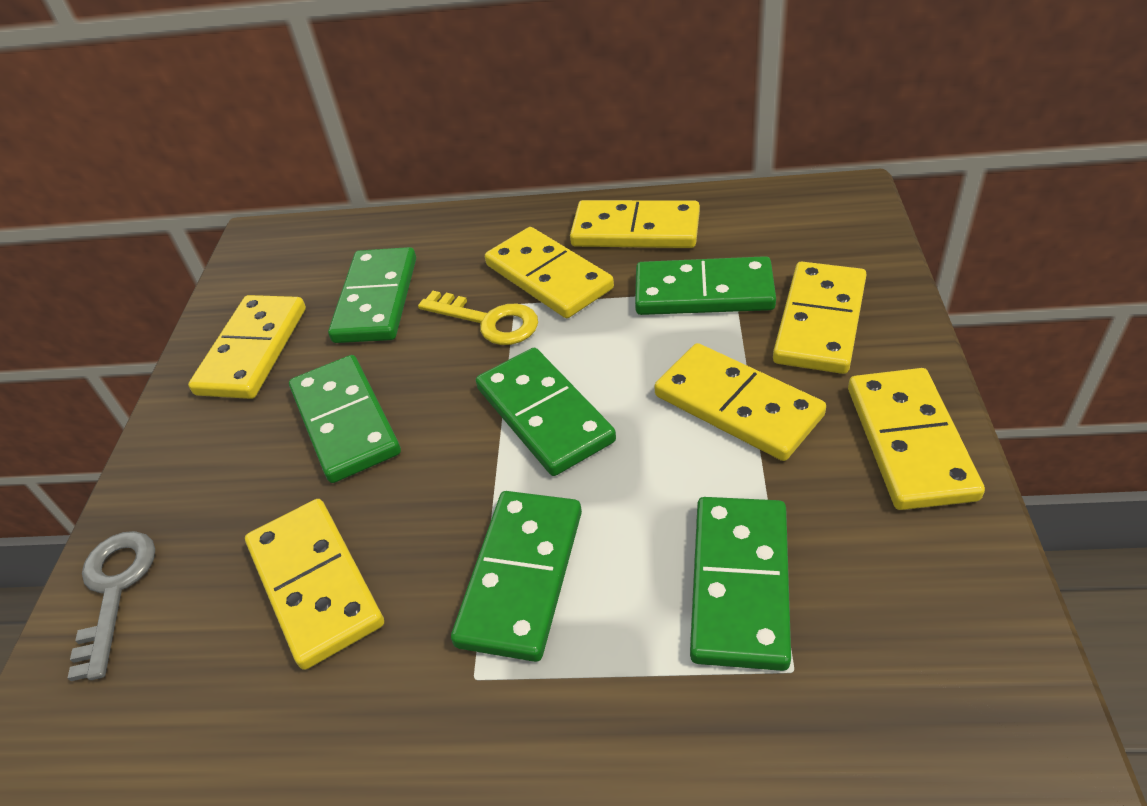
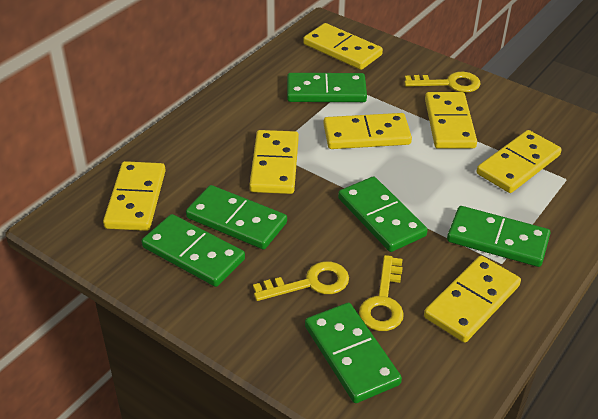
grey key: [68,531,155,681] = 1 -> none = 0
yellow key: [418,291,538,345] = 1 -> [253,261,349,301] [359,255,404,331] [404,72,480,92] = 3

